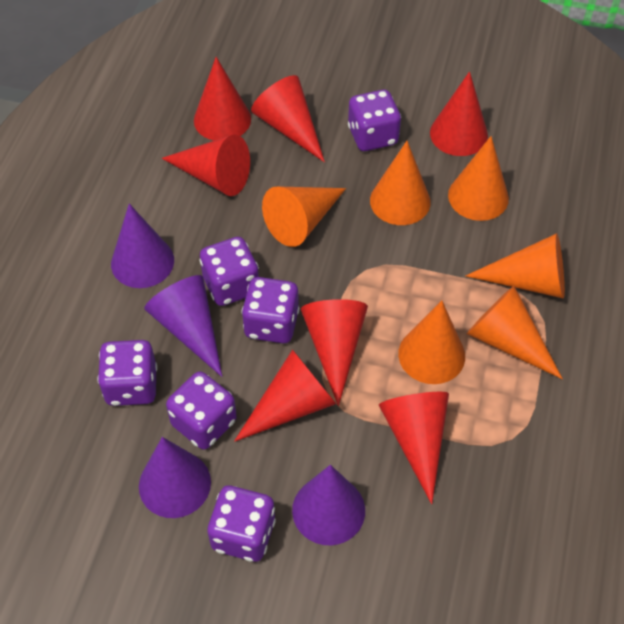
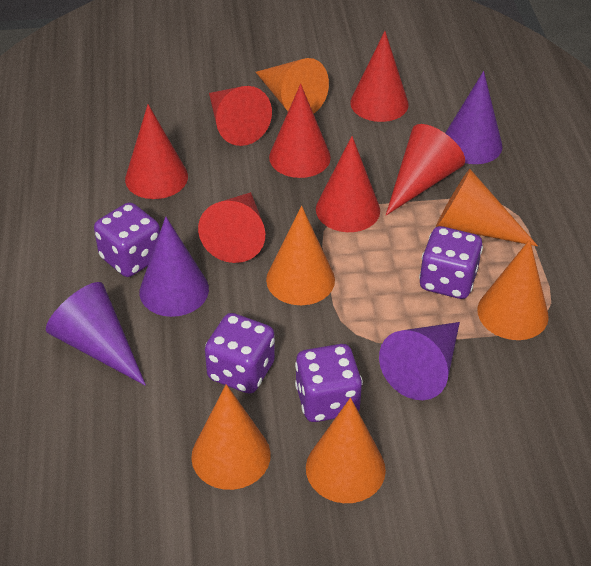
purple dice: [97,340,157,406] [166,372,237,450] [199,237,259,306] [208,486,276,562] [242,277,299,343] [348,90,401,151] = 6 -> [94,202,160,277] [205,313,275,394] [295,344,363,422] [419,226,483,299] = 4

